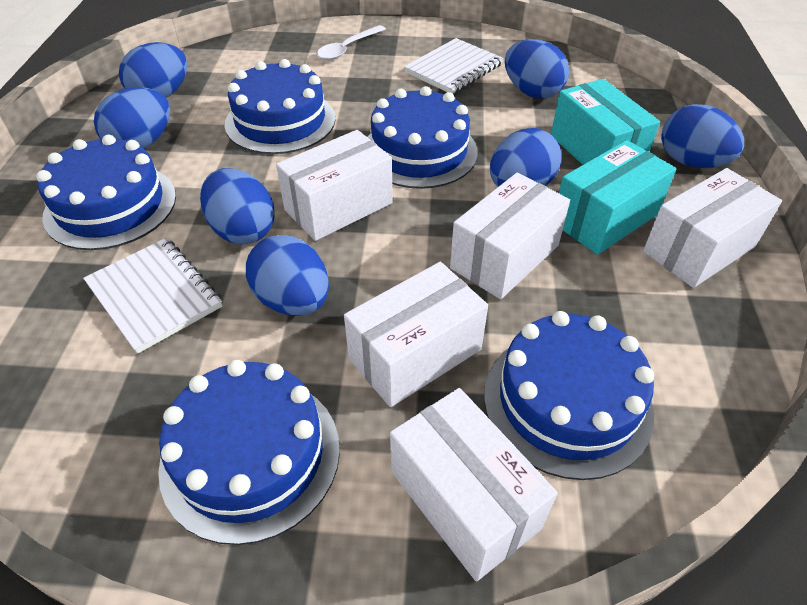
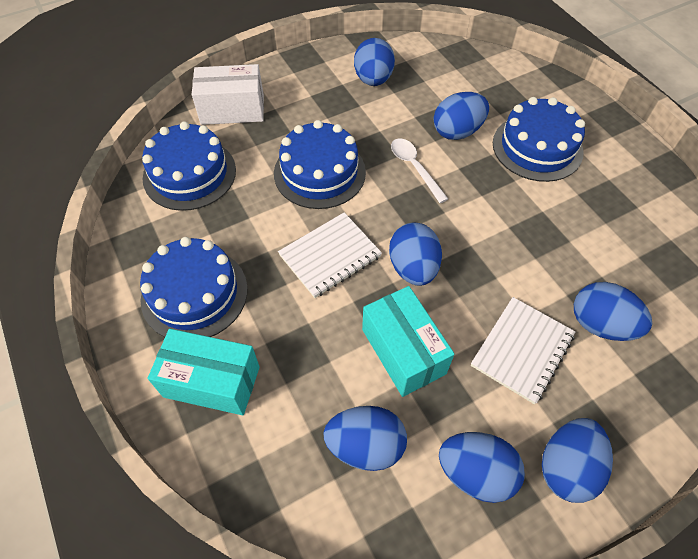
blue cake: [36,134,176,250] [158,360,340,545] [225,59,335,154] [367,86,478,189] [484,311,654,480] = 5 -> [140,237,248,337] [142,121,236,211] [274,120,366,209] [493,97,585,182] = 4
white box: [276,130,393,241] [344,262,488,407] [390,388,557,581] [450,173,570,299] [643,168,782,288] = 5 -> [192,64,264,125] = 1

